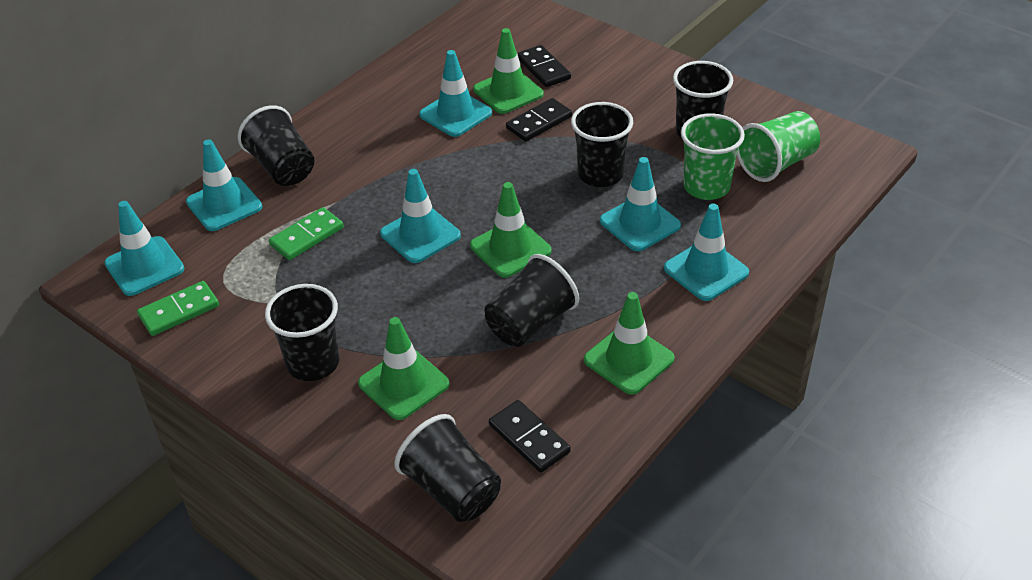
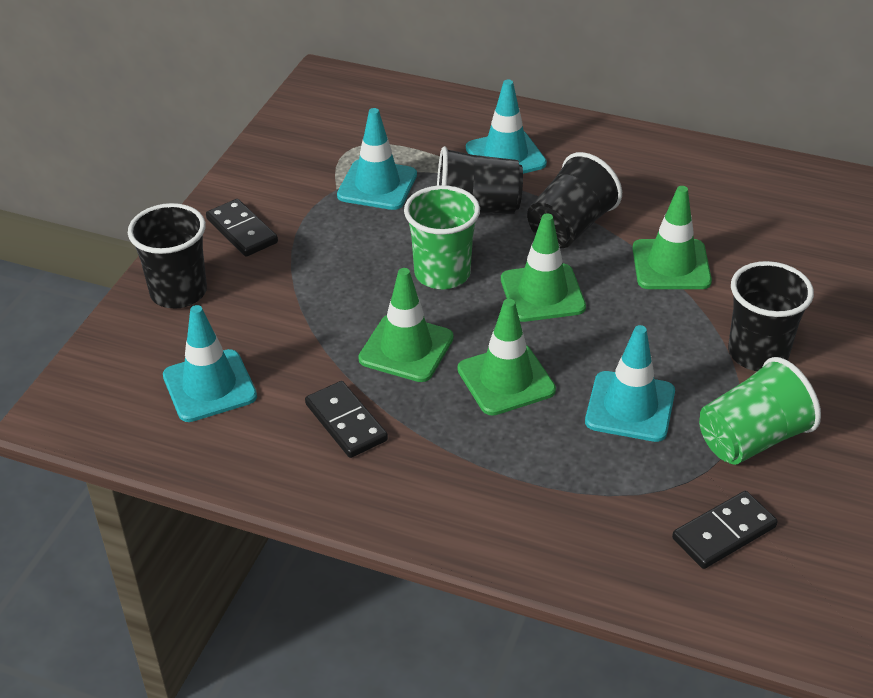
black cup: [237,105,315,186] [265,284,339,381] [394,414,501,522] [485,254,579,347] [571,102,633,187] [673,61,733,138] = 6 -> [128,203,207,309] [437,146,523,214] [527,152,622,248] [728,261,814,371] = 4
green domino: [137,281,219,336] [269,207,344,260] = 2 -> none = 0
turquoise traffic cone: [104,201,184,296] [186,139,262,231] [380,169,461,263] [419,50,492,137] [600,157,681,251] [664,204,749,301] = 6 -> [163,305,257,422] [337,108,417,210] [466,79,547,174] [585,325,675,442] = 4

